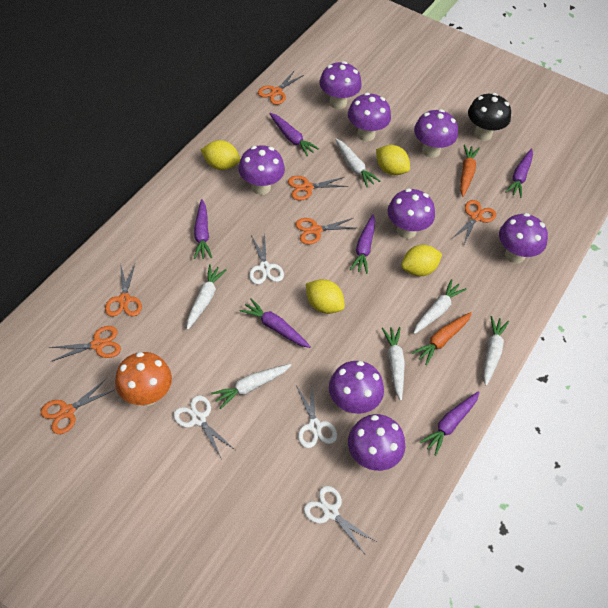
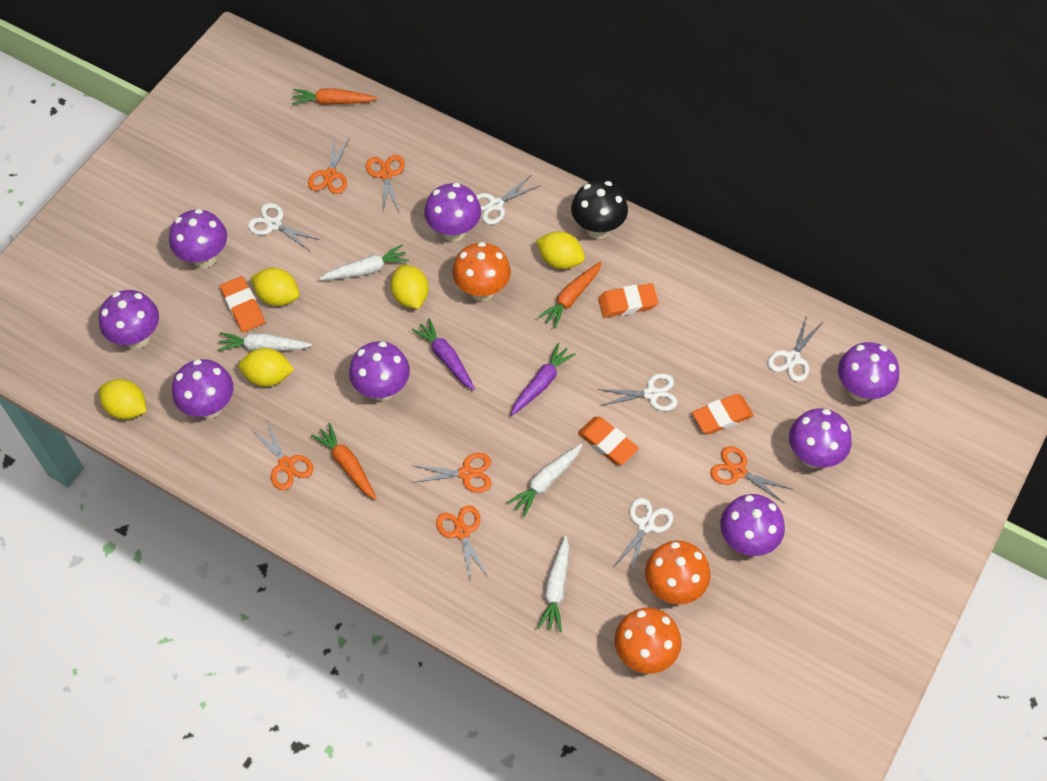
orange carrot: [412,312,472,365] [460,145,480,197] = 2 -> [292,88,377,105] [311,423,377,500] [538,261,602,328] = 3
orange eraser: none = 0 -> [220,276,265,332] [578,417,639,465] [598,283,659,317] [692,394,754,434] = 4
orange mushroom: [115,352,172,406] = 1 -> [453,242,511,301] [614,608,682,674] [645,541,710,604] = 3
orange scissors: [41,379,114,434] [49,326,121,361] [105,263,142,316] [258,70,304,105] [288,176,348,201] [295,218,355,245] [451,200,496,246] = 7 -> [251,421,314,490] [308,137,350,194] [366,155,405,214] [411,453,492,493] [436,505,489,584] [710,446,793,504] = 6
purple carrot: [194,199,212,259] [240,298,311,348] [269,113,319,156] [350,214,375,274] [419,391,479,456] [505,148,533,198] = 6 -> [412,318,475,390] [511,343,576,416] = 2
white carrot: [187,264,227,330] [211,364,291,409] [335,139,380,188] [382,327,405,401] [413,279,466,334] [483,316,509,386] = 6 -> [217,332,312,351] [319,245,409,280] [507,444,582,517] [537,535,569,632] = 4
white scissors: [173,395,235,458] [249,234,284,284] [296,381,337,448] [304,486,376,554] = 4 -> [248,203,320,250] [476,176,541,225] [597,373,677,411] [614,498,673,573] [767,318,822,382] = 5
yellow lemon: [201,140,240,170] [306,279,345,314] [376,145,410,175] [401,245,442,276] = 4 -> [99,379,147,419] [239,348,294,387] [251,268,299,306] [391,265,429,309] [536,231,585,269] = 5

